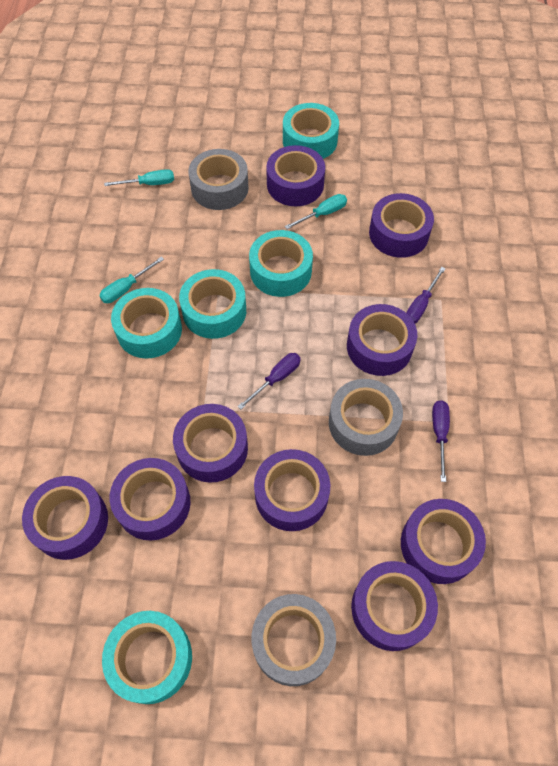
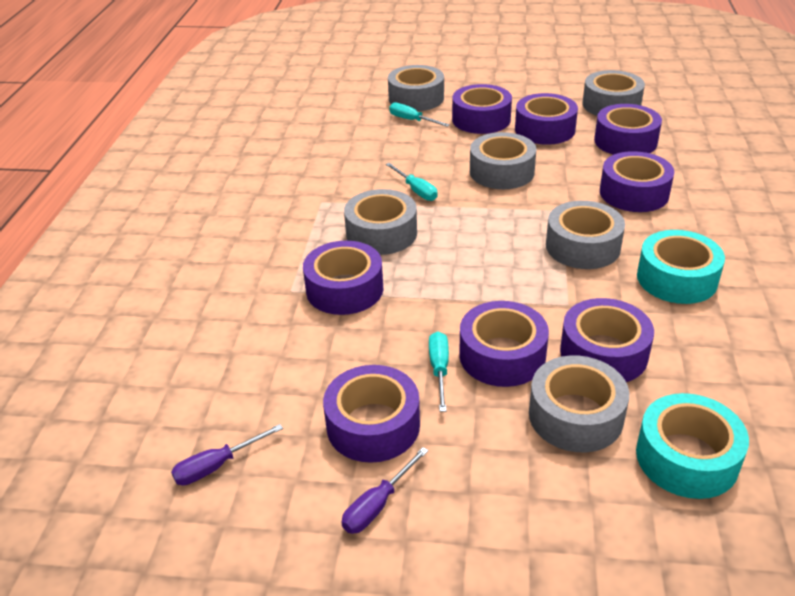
grey tape: [188,149,249,210] [251,594,336,686] [329,379,403,456] = 3 -> [344,189,417,255] [388,65,444,111] [470,132,536,189] [529,355,629,452] [546,201,625,269] [582,70,645,116] = 6
purple screwdriver: [238,353,301,409] [406,267,446,323] [432,400,450,482] = 3 -> [171,424,283,485] [342,447,428,534] = 2
purple tape: [22,476,108,560] [110,458,191,540] [173,404,248,483] [254,449,330,531] [266,145,325,206] [347,304,417,376] [351,561,438,651] [369,193,434,258] [401,499,486,584] = 9 -> [303,241,383,315] [323,365,420,463] [452,84,512,134] [459,301,549,387] [515,93,578,145] [560,298,654,382] [594,104,662,155] [600,151,674,212] = 8
turquoise tape: [102,611,192,704] [111,288,182,359] [179,269,246,339] [249,230,313,297] [283,103,339,159] = 5 -> [636,393,749,499] [637,230,725,304] = 2

